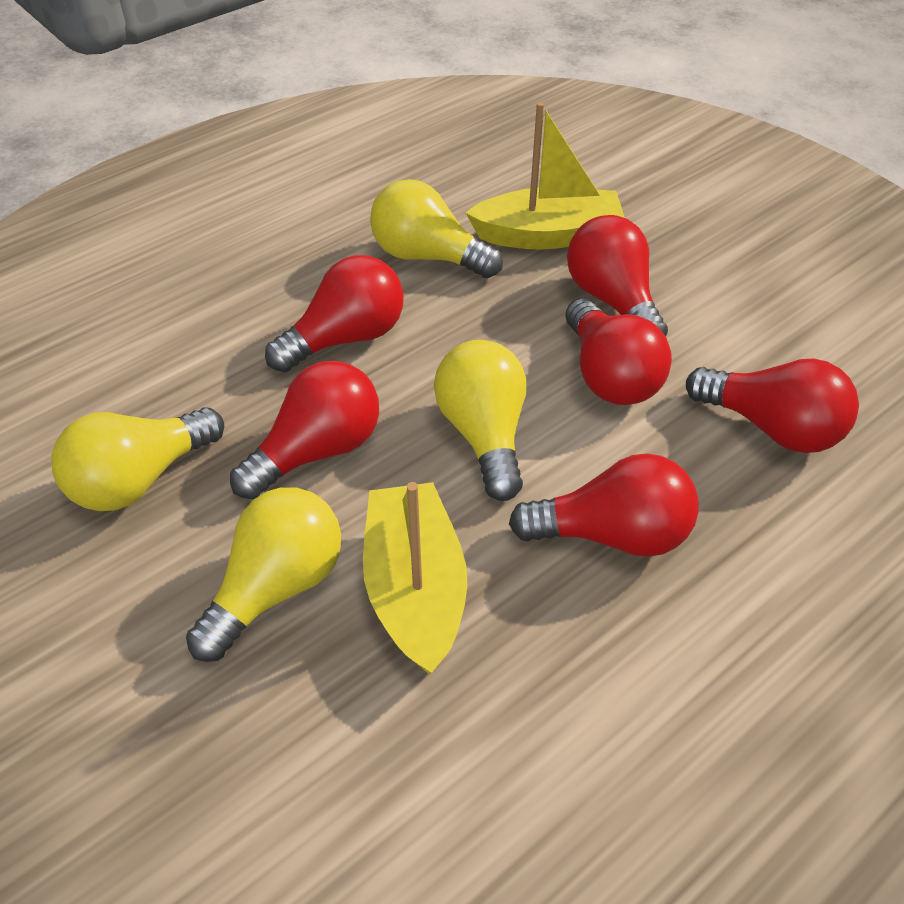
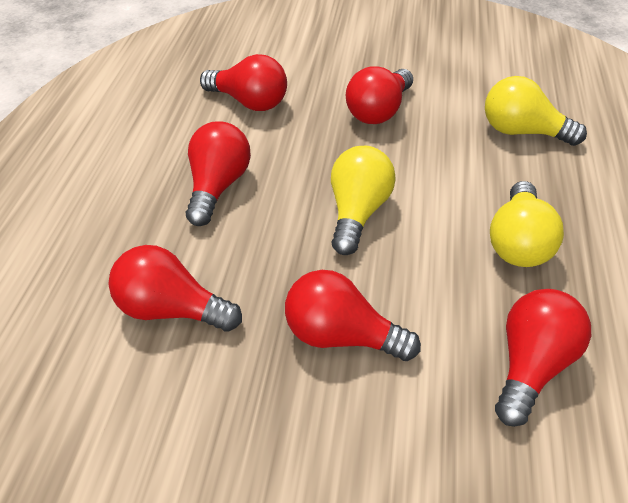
yellow boat: [363,482,467,675] [465,102,625,249] = 2 -> none = 0
yellow light bulb: [52,407,224,511] [186,487,341,662] [370,179,503,278] [434,340,526,501] = 4 -> [331,146,396,255] [485,76,587,146] [490,181,564,267] = 3

